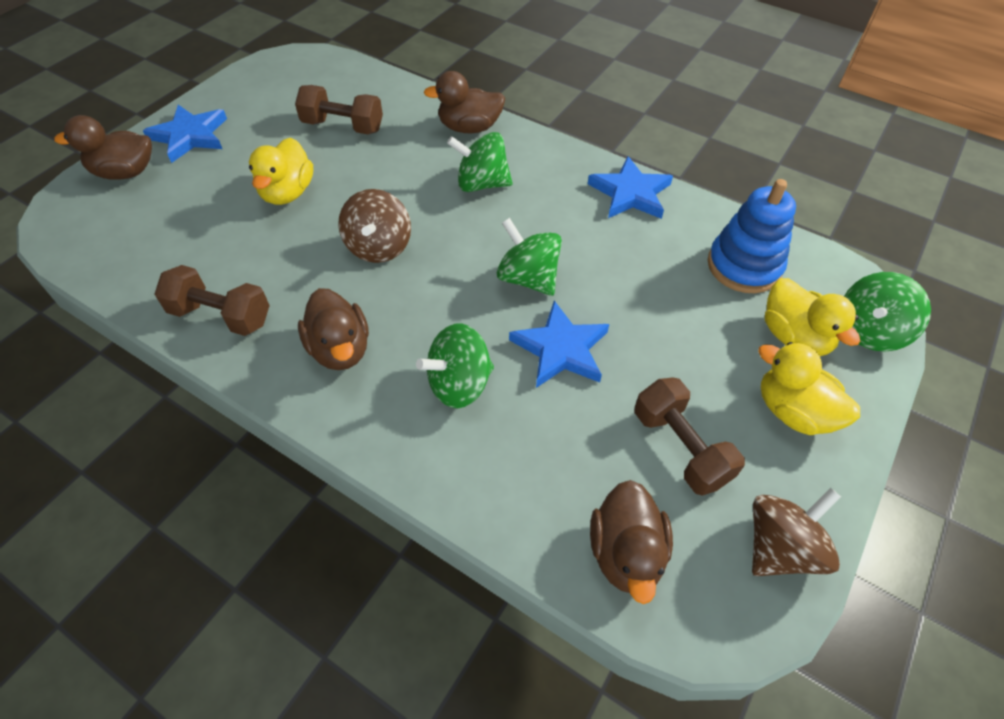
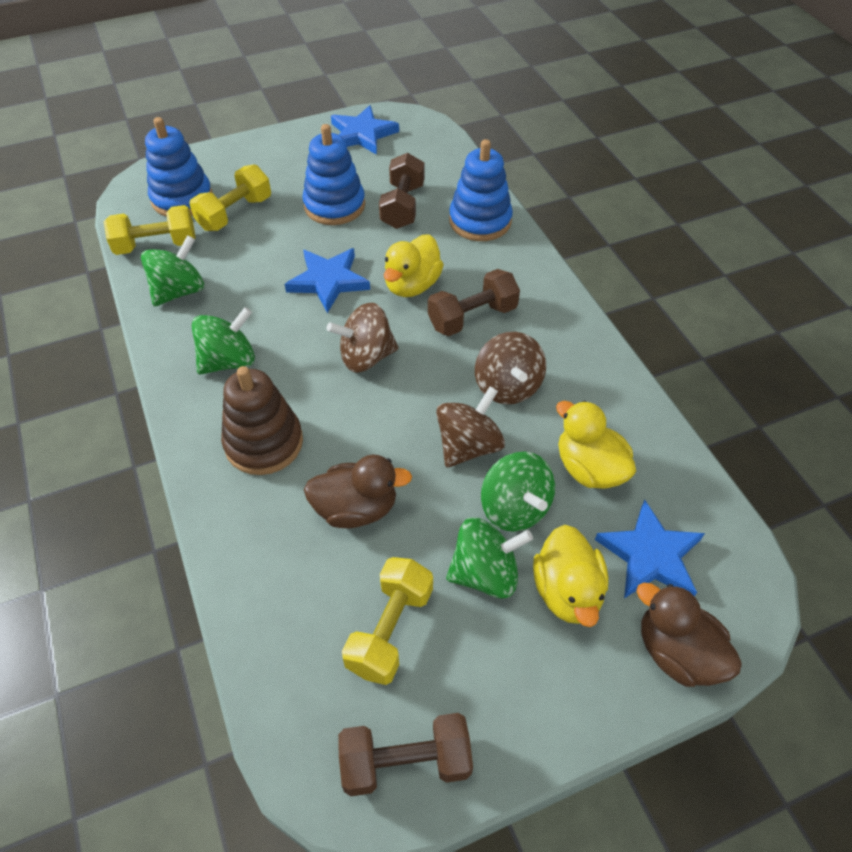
blue stacking toy: [708,179,796,293] = 1 -> [145,117,213,217] [302,124,365,225] [449,139,513,241] = 3
brown duck: [54,115,152,180] [298,288,369,370] [423,71,505,133] [590,480,673,604] = 4 -> [304,454,412,528] [636,583,742,687] = 2
brown spinning top: [338,189,411,263] [752,488,841,576] = 2 -> [327,303,399,373] [436,387,505,468] [475,332,546,404] = 3
brown stacking toy: none = 0 -> [221,366,303,475] = 1
yellow dumbbell: none = 0 -> [104,205,196,255] [189,165,271,231] [342,557,433,685] = 3

